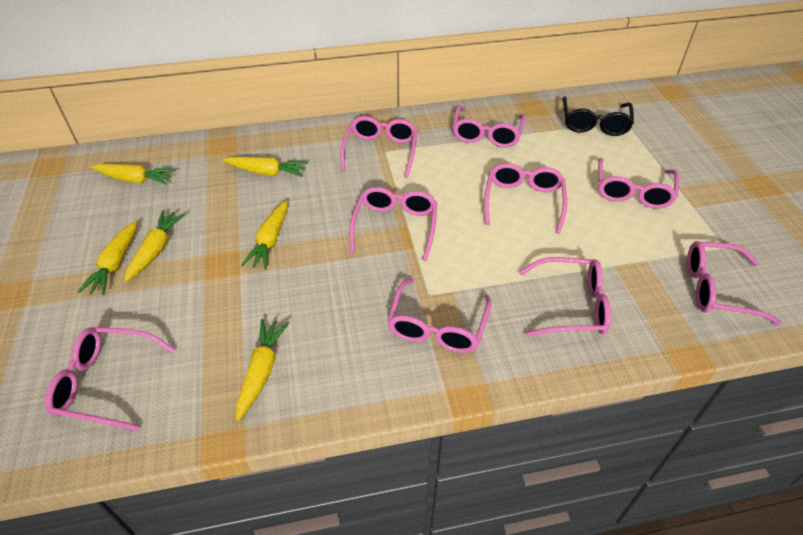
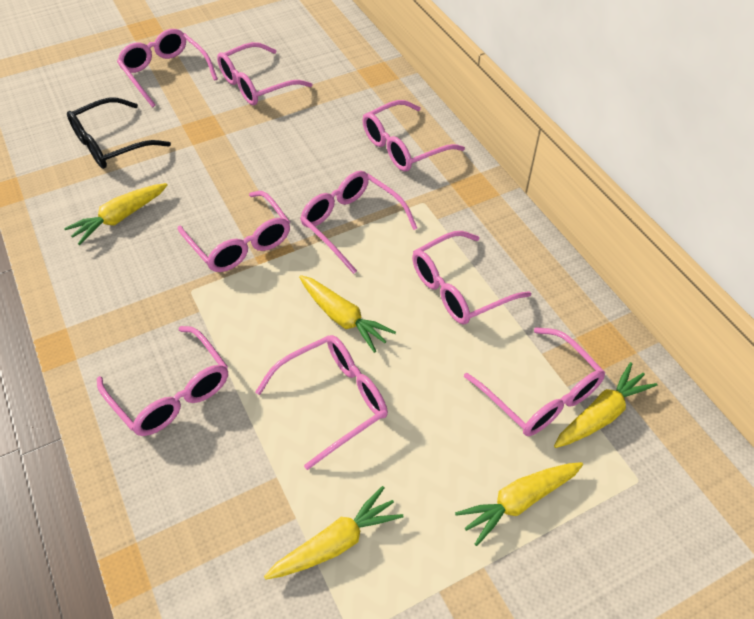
yellow carrot: [77,221,137,295] [91,164,176,185] [124,210,186,282] [223,157,308,177] [236,319,290,421] [241,200,288,270] = 6 -> [64,183,167,245] [264,486,404,580] [299,275,396,353] [455,462,583,546] [554,362,657,448] = 5

